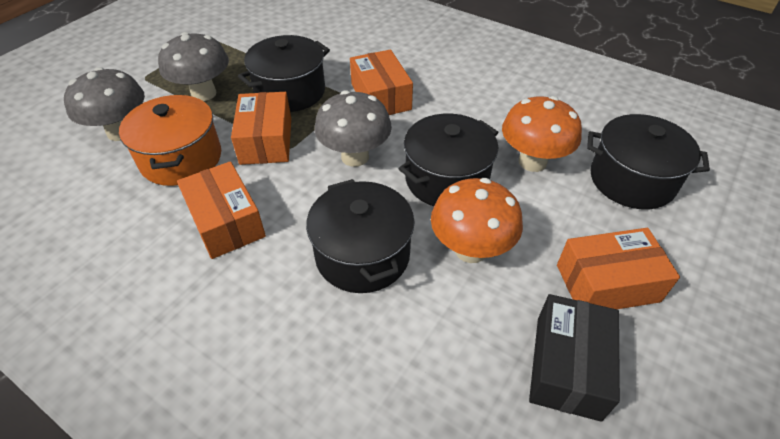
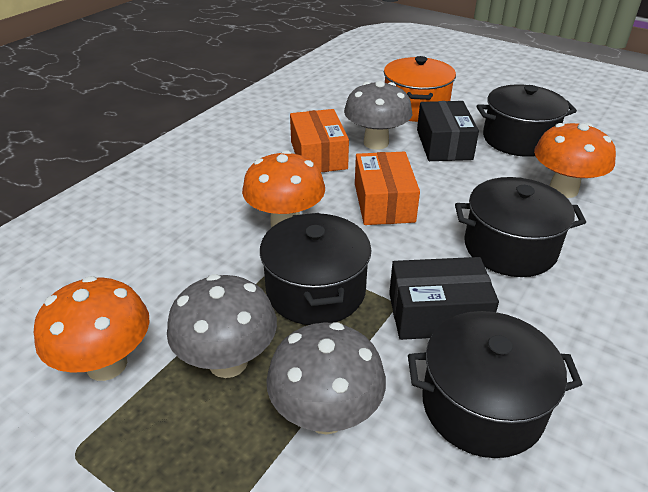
black box: [529,294,620,422] = 1 -> [389,257,499,340] [417,101,479,161] = 2
orange box: [177,161,266,259] [231,92,291,165] [350,50,413,115] [557,228,680,309] = 4 -> [290,109,349,172] [355,152,420,225] = 2
orange mushroom: [431,178,523,263] [502,96,582,172] = 2 -> [34,276,150,381] [242,150,325,227] [534,123,616,198] = 3

